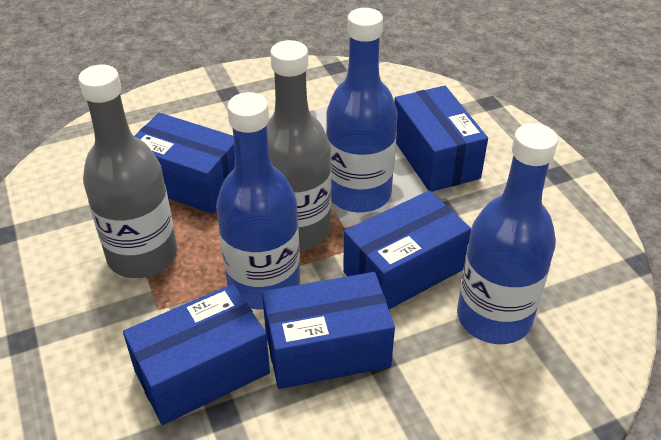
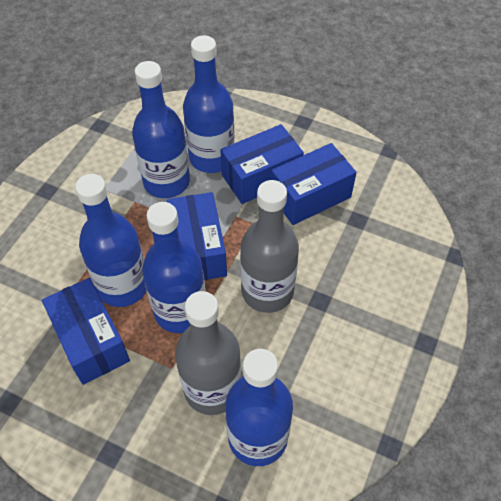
blue bottle: [216,92,300,310] [326,8,398,213] [457,123,558,344] = 3 -> [75,174,146,307] [132,61,190,198] [142,202,206,333] [183,35,235,173] [225,349,293,466] = 5
blue box: [123,284,270,425] [135,113,235,214] [262,272,395,389] [343,191,471,309] [394,86,488,192] = 5 -> [42,278,130,385] [167,192,227,280] [220,124,304,204] [271,143,357,225] = 4

